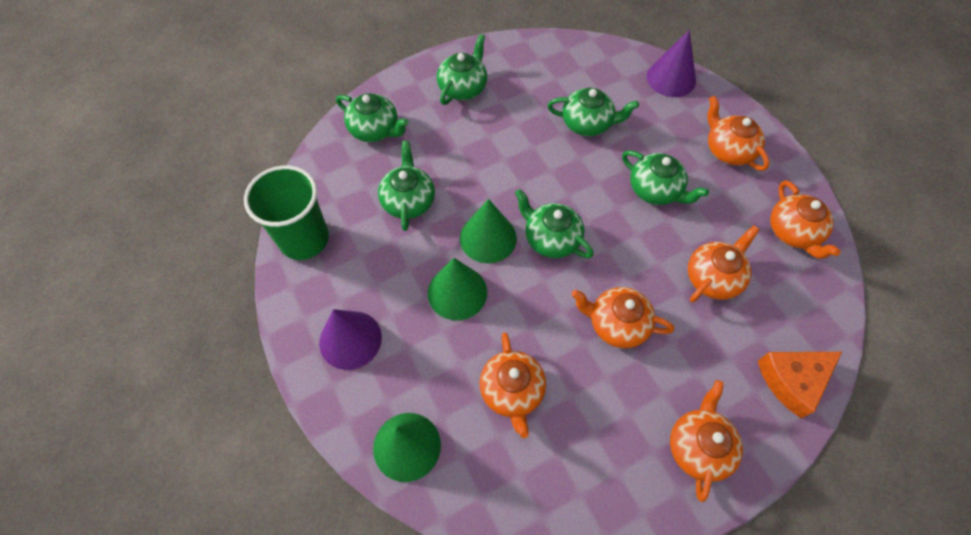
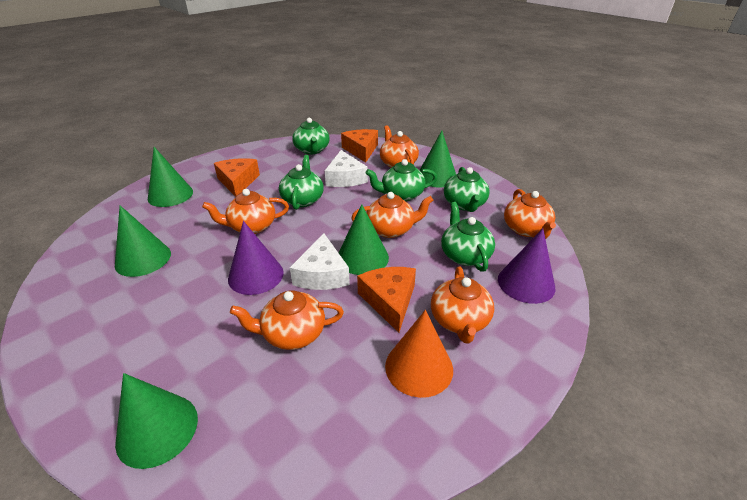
green cone: [373,413,441,482] [428,258,487,320] [460,199,517,263] = 3 -> [115,206,171,277] [115,373,198,469] [148,147,193,207] [339,204,389,275] [420,131,456,187] = 5
green cup: [244,166,329,260] = 1 -> none = 0
green teapot: [336,93,409,142] [378,141,435,231] [437,34,487,105] [515,189,594,258] [547,88,639,136] [622,150,709,205] = 6 -> [279,155,324,210] [292,118,330,154] [365,159,437,201] [441,202,495,272] [444,167,490,212] = 5
orange cheese: [758,352,842,418] = 1 -> [214,158,260,197] [341,129,378,162] [357,267,416,333] = 3
orange cone: none = 0 -> [385,310,453,398] = 1
white cheese: none = 0 -> [290,233,350,290] [325,150,368,187] = 2

